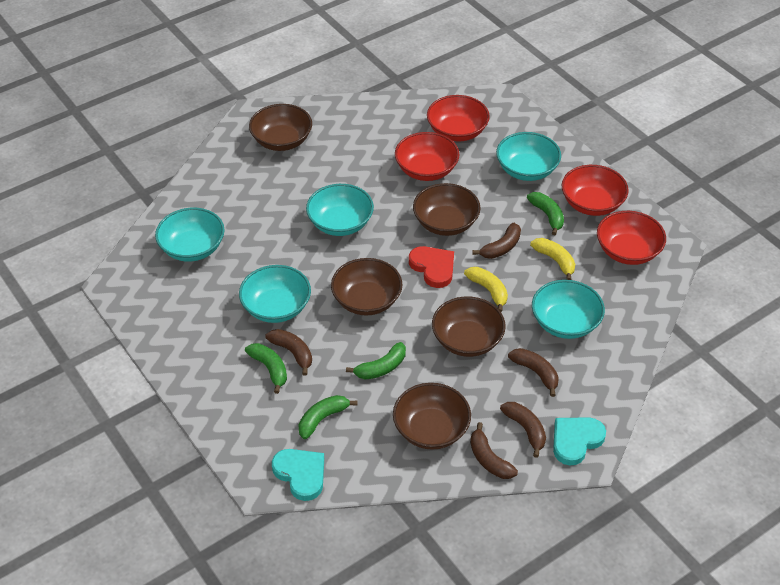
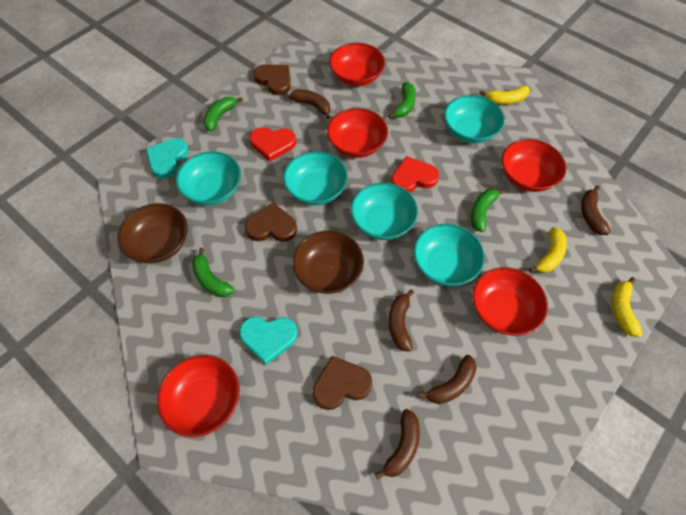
brown bowl: [249,104,312,151] [331,258,403,316] [393,383,471,450] [413,183,481,236] [432,296,506,357] = 5 -> [117,203,188,263] [292,230,364,294] = 2
brown heart: none = 0 -> [245,203,297,242] [253,64,291,95] [313,356,372,410] = 3
red bowl: [395,132,460,181] [427,95,490,141] [562,165,629,216] [597,211,666,265] = 4 -> [157,355,240,437] [327,108,388,158] [329,43,385,86] [472,267,548,336] [501,139,566,192] = 5
red heart: [409,246,454,288] = 1 -> [250,127,296,161] [391,156,439,193] = 2
yellow banana: [464,267,508,312] [530,238,575,280] = 2 -> [479,85,530,104] [529,227,567,273] [612,277,642,337] = 3

